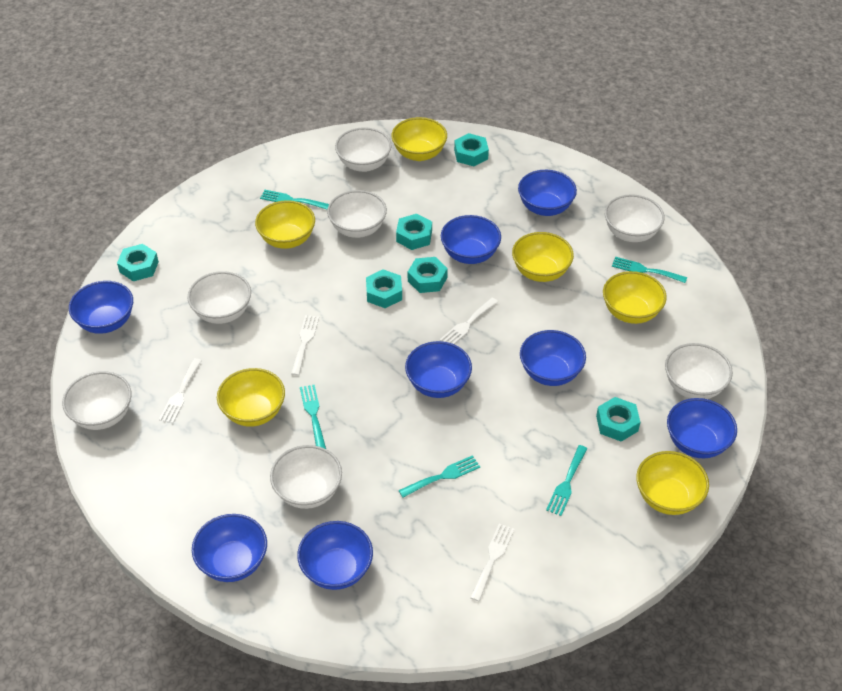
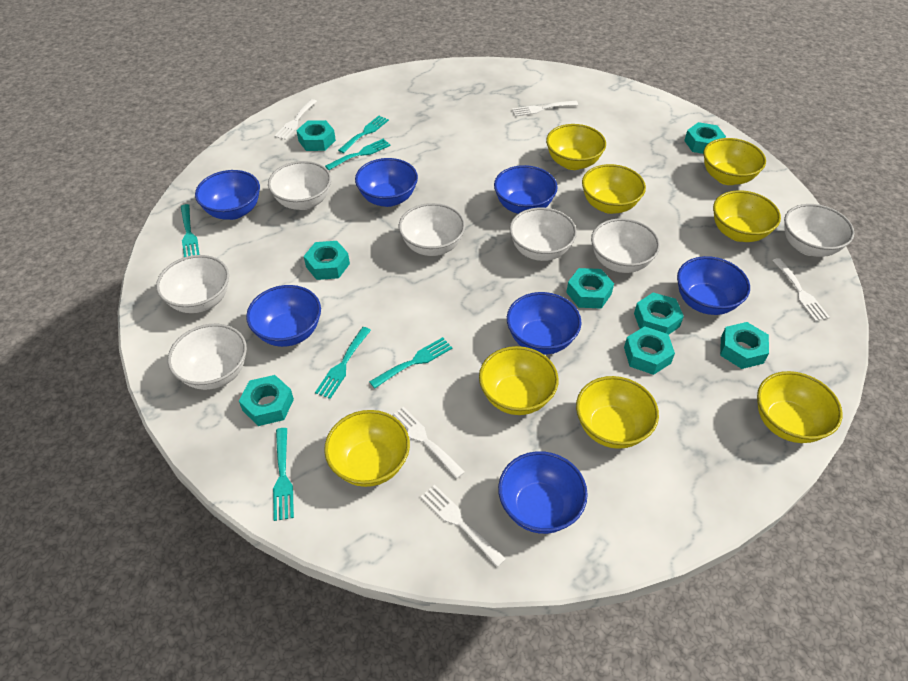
blue bowl: [69,281,133,334] [192,514,267,582] [297,521,373,590] [405,341,472,398] [441,215,501,264] [518,170,577,216] [520,330,586,386] [667,398,737,458] = 8 -> [195,170,260,220] [246,285,321,347] [355,158,418,207] [494,165,558,214] [498,451,588,534] [507,292,581,355] [677,256,750,315] = 7
turquoise fork: [260,190,329,209] [300,385,326,449] [399,455,480,498] [546,445,588,516] [612,257,687,283] = 5 -> [181,204,200,257] [273,428,294,521] [315,327,371,399] [325,139,391,170] [338,116,389,153] [369,337,453,389] = 6
turquoise nut: [117,244,159,281] [366,269,402,308] [396,214,432,250] [408,257,448,293] [454,133,489,166] [596,397,640,442] = 6 -> [239,375,294,426] [296,120,336,151] [304,241,350,280] [566,268,614,309] [624,326,675,375] [634,293,684,334] [684,122,726,154] [720,322,769,369] = 8
white fork: [159,358,202,423] [291,315,319,376] [440,298,498,344] [470,524,514,601] = 4 -> [275,99,317,140] [394,407,465,479] [420,485,506,567] [512,101,578,117] [772,258,830,322] = 5
yellow bowl: [217,368,285,427] [255,200,315,249] [392,117,447,161] [512,232,574,282] [603,271,667,324] [636,451,709,515] = 6 -> [324,410,410,487] [479,346,559,415] [546,124,606,170] [576,376,659,449] [582,164,646,214] [703,138,766,185] [713,190,781,242] [757,371,843,443] = 8

